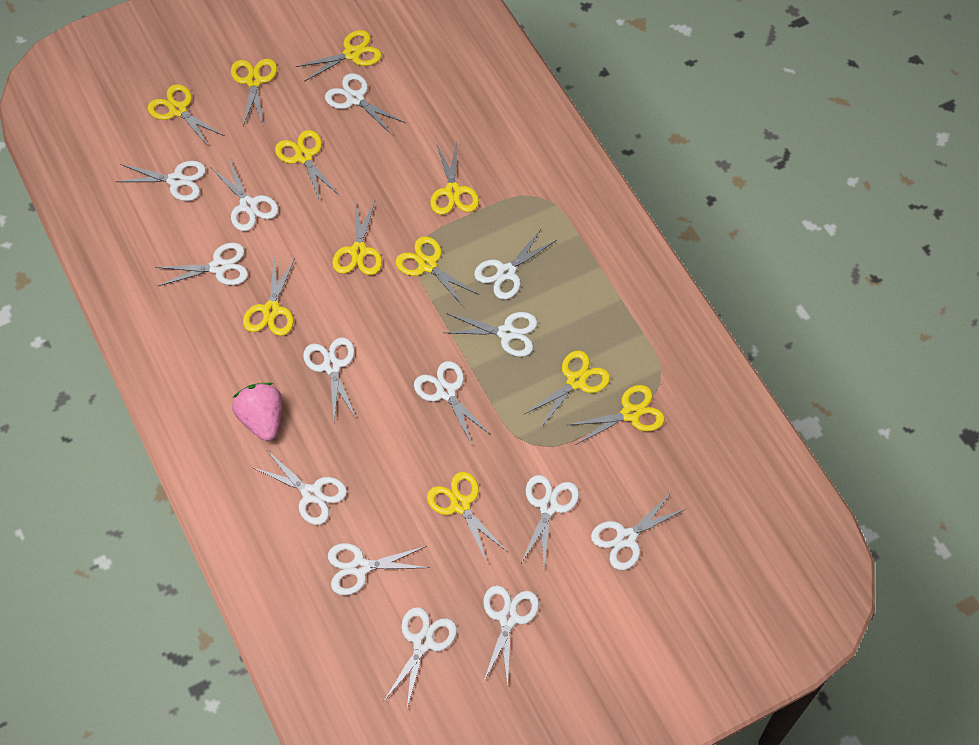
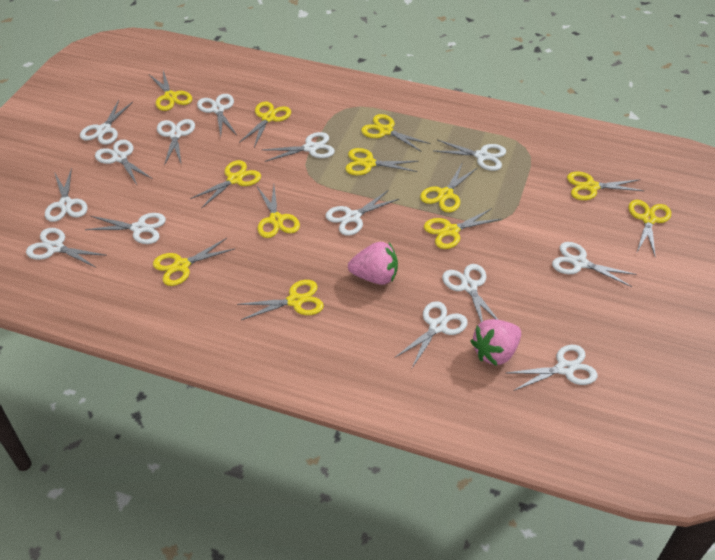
pink strawberry: [232,383,282,441] = 1 -> [348,242,398,285] [471,319,521,366] = 2
yellow scissors: [148,84,225,147] [231,59,277,127] [243,258,295,336] [275,130,339,201] [296,30,382,82] [332,201,382,275] [395,236,480,307] [427,472,506,562] [430,142,479,215] [525,351,610,429] [568,385,665,445] = 11 -> [149,71,192,111] [153,238,234,286] [190,160,261,208] [237,280,324,320] [239,102,291,147] [257,186,300,238] [345,148,419,175] [361,114,431,152] [420,162,477,212] [424,208,501,249] [567,172,644,200] [629,200,671,258] = 12

